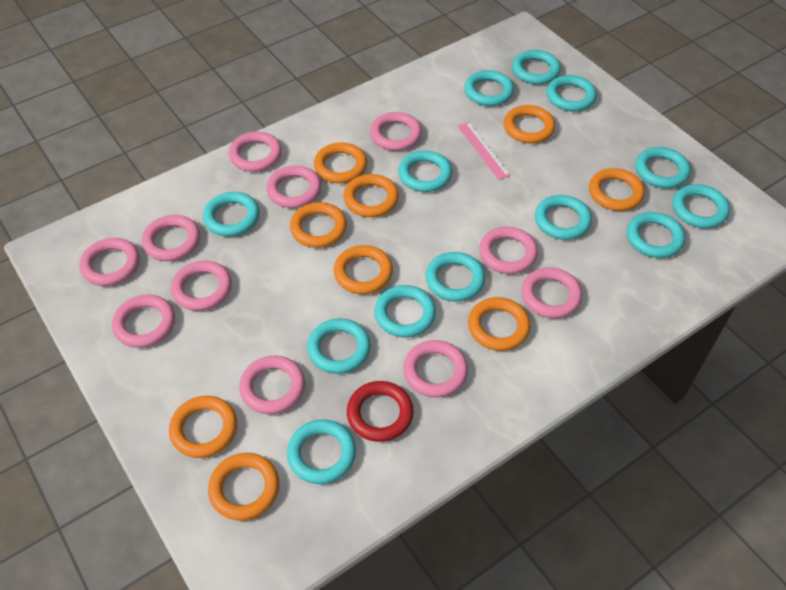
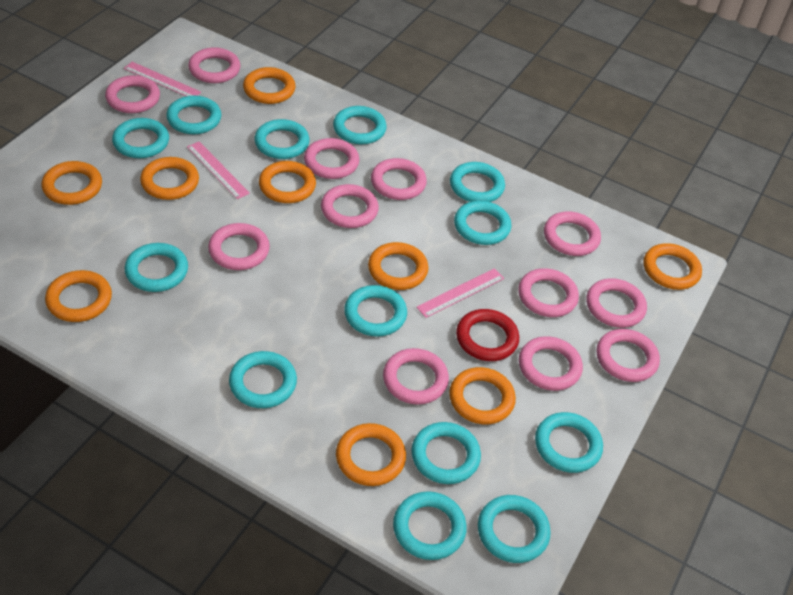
pink ring: [79,238,140,286] [112,295,175,348] [142,215,200,261] [171,261,232,311] [229,132,282,172] [239,356,305,414] [266,165,321,208] [370,112,422,151] [403,340,468,397] [479,227,538,274] [521,267,582,318] = 11 -> [105,75,160,113] [188,47,240,83] [208,223,270,270] [304,138,360,179] [321,184,379,228] [371,158,427,200] [383,348,449,405] [518,268,579,317] [519,336,583,391] [544,212,601,256] [586,278,647,328] [597,329,660,382] = 12
pink ruler: [457,121,511,180] = 1 -> [124,62,201,96] [187,142,250,199] [416,268,504,318] = 3

